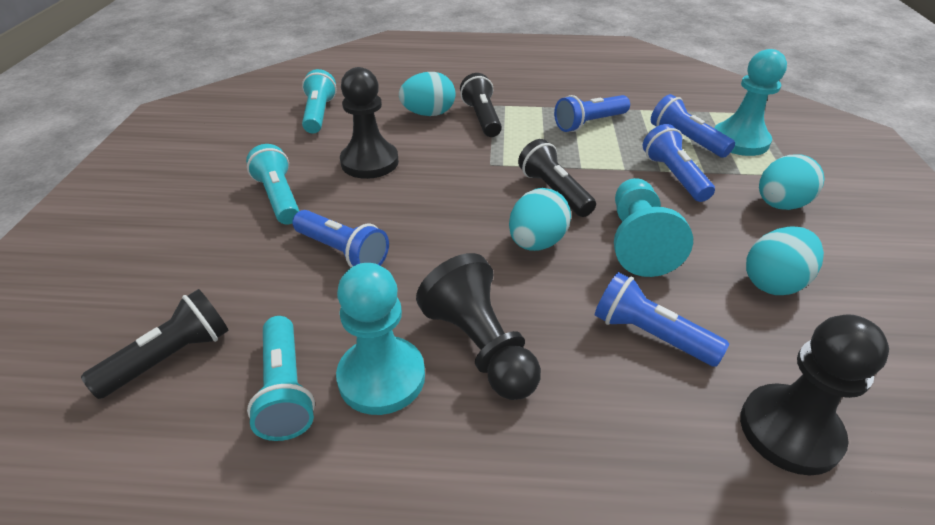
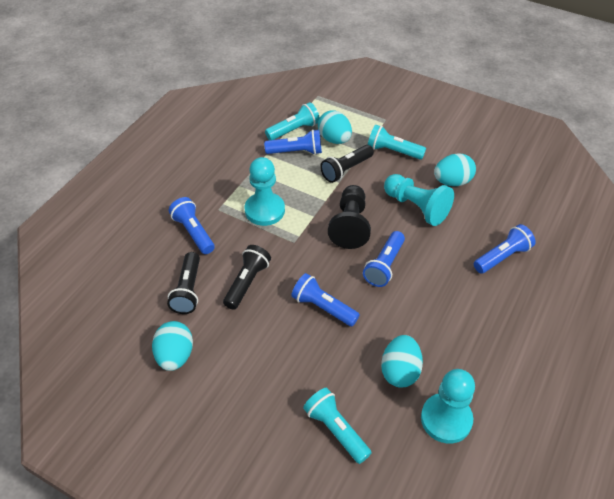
black pawn: [340,67,399,179] [416,253,541,400] [740,314,889,475] = 3 -> [328,185,371,249] = 1

